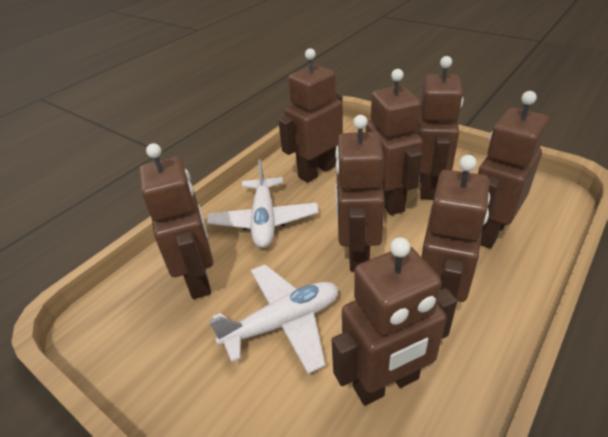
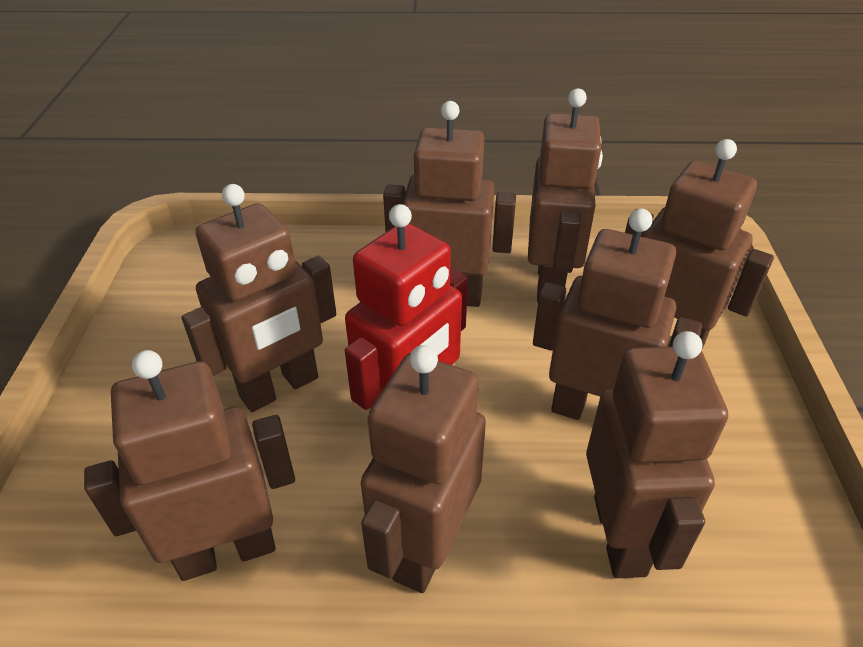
red robot: none = 0 -> [345,204,468,410] = 1
white plane: [207,159,319,248] [209,264,338,374] = 2 -> none = 0

